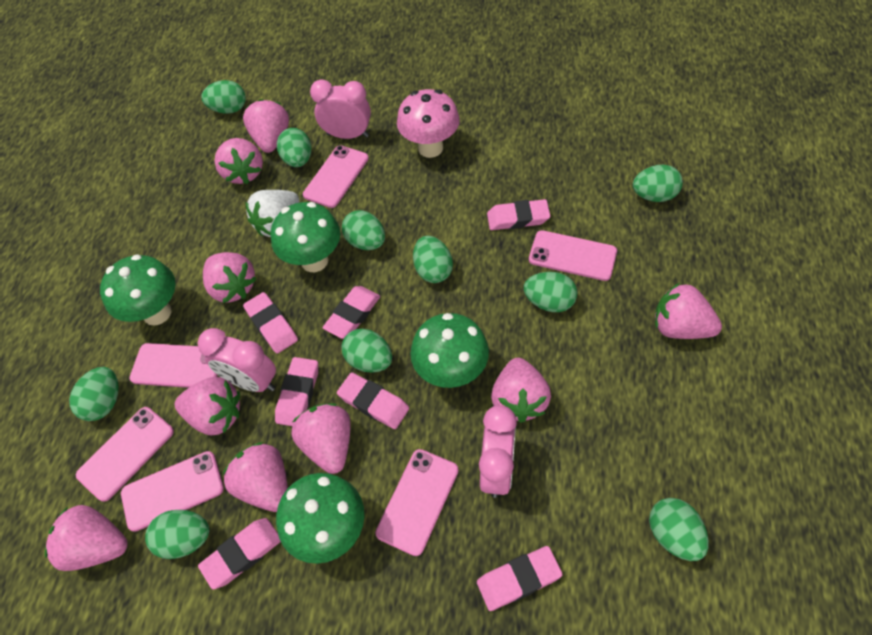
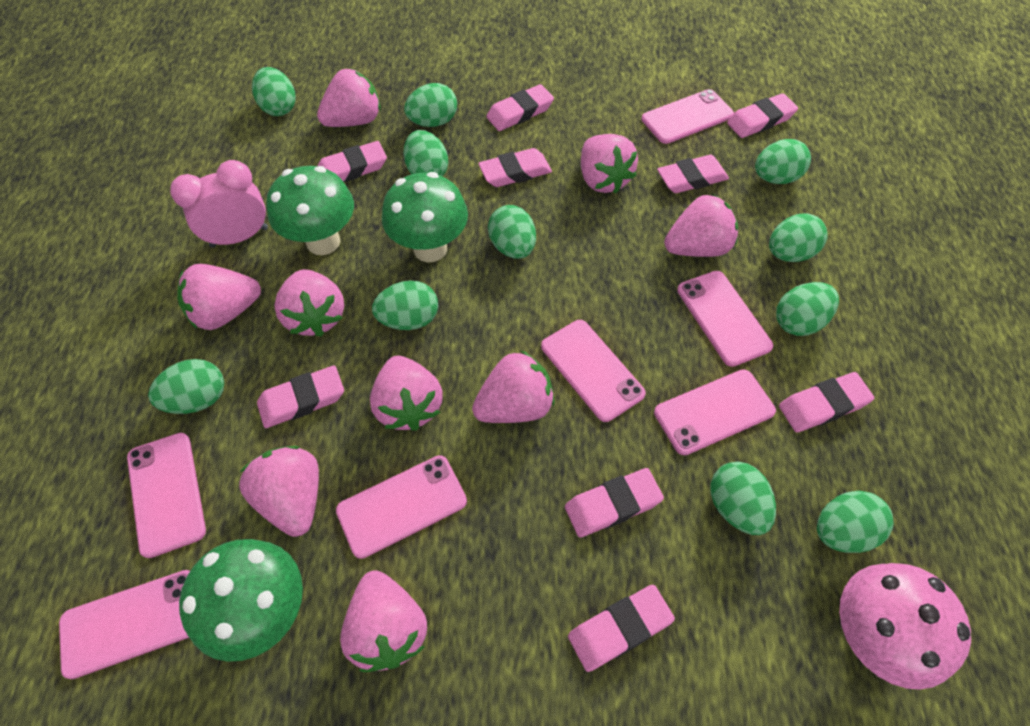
green egg: [69,367,119,421] [145,510,209,559] [201,80,246,114] [277,128,311,167] [342,210,385,250] [342,329,392,372] [413,236,453,283] [524,272,577,312] [633,165,683,202] [649,498,709,561] = 10 -> [148,359,224,414] [252,67,296,116] [372,281,438,330] [404,83,457,127] [404,130,448,177] [488,205,536,259] [710,461,776,535] [755,139,811,184] [769,213,828,262] [776,282,839,336] [817,491,894,553] = 11
green mushroom: [100,254,176,325] [271,202,341,272] [276,473,364,564] [410,313,489,388] = 4 -> [179,539,303,662] [266,166,354,255] [382,172,468,262] = 3
pink clock: [197,328,276,392] [310,79,371,139] [479,405,517,498] = 3 -> [170,160,268,248] = 1
pink eraser: [198,518,281,589] [243,292,298,354] [275,357,318,426] [322,286,380,339] [337,372,409,429] [477,546,563,611] [487,199,550,230] = 7 -> [257,366,344,428] [317,141,387,182] [478,148,552,187] [486,84,554,131] [565,468,664,537] [568,585,675,672] [657,155,729,193] [727,93,798,138] [779,372,874,432] = 9
pink phone: [76,407,174,502] [121,451,224,532] [129,343,218,388] [303,145,369,208] [375,449,459,556] [529,230,617,281] = 6 -> [59,570,190,679] [127,433,206,558] [336,455,467,559] [541,320,646,422] [642,89,734,144] [654,369,776,455] [677,271,773,367] = 7
white strawberry: [245,190,299,237] = 1 -> none = 0

